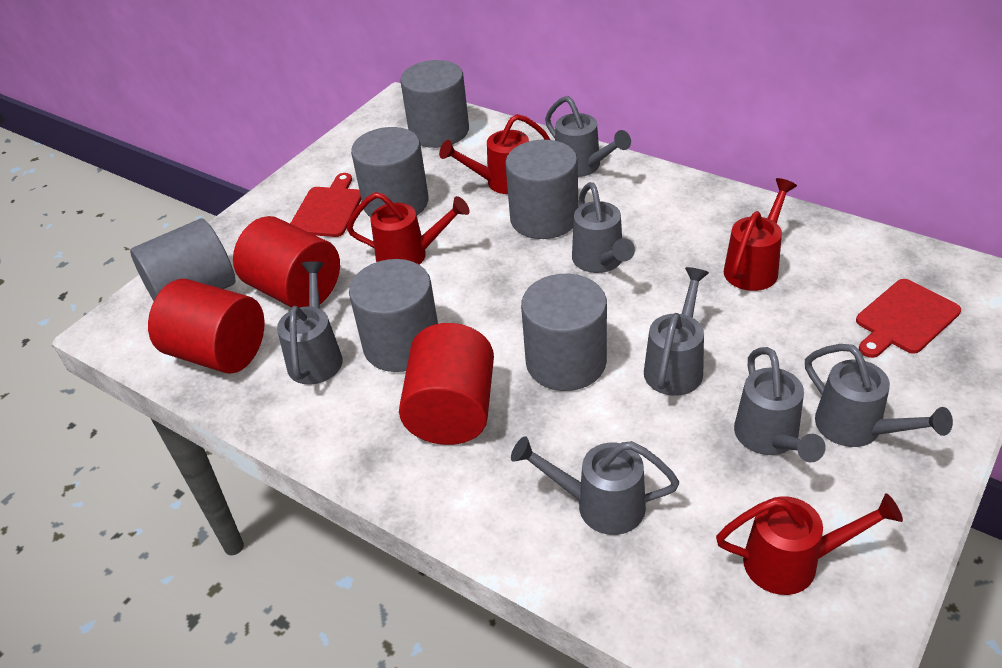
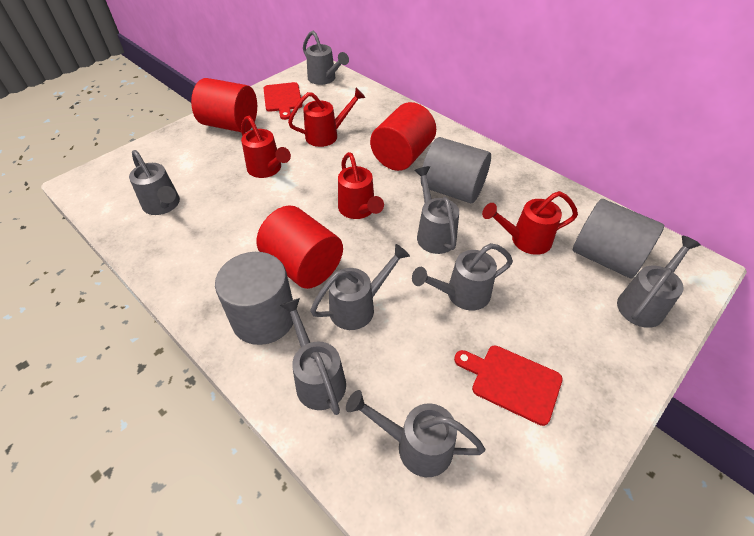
grey cylinder: [130,219,235,301] [349,259,438,372] [351,127,429,217] [400,60,469,148] [505,140,579,239] [521,274,607,391] = 6 -> [215,252,293,345] [421,137,491,203] [573,199,664,278] = 3
grey watering can: [277,261,343,385] [511,436,679,535] [545,96,631,177] [572,182,635,273] [644,267,709,396] [734,347,826,462] [805,344,953,447] = 7 -> [129,150,180,215] [280,298,346,415] [303,31,349,85] [310,244,410,330] [346,390,485,477] [412,243,513,310] [414,166,459,254] [617,236,701,328] = 8

